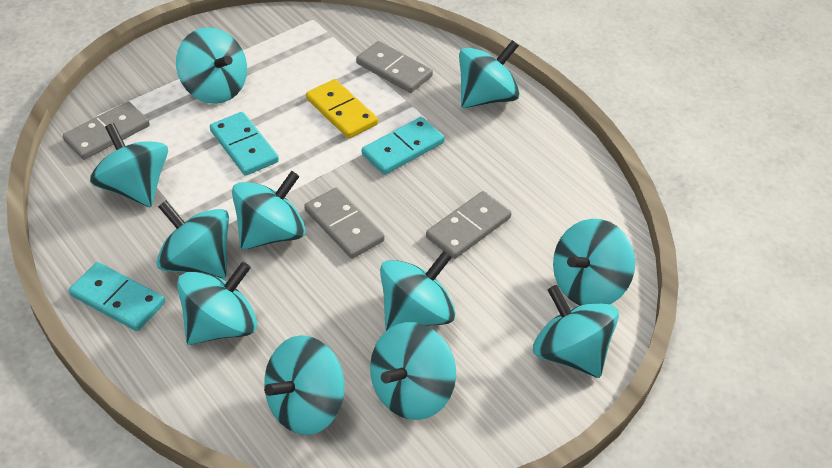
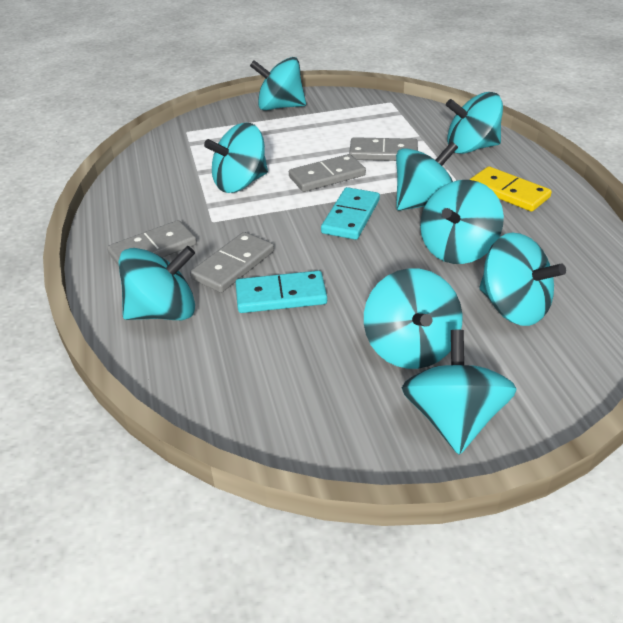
turquoise domino: [69,262,165,331] [210,112,279,176] [362,117,445,175] = 3 -> [236,271,327,313] [321,187,380,240] = 2
turquoise spinning top: [90,123,168,207] [156,201,229,278] [176,27,247,104] [177,262,257,345] [232,171,306,250] [264,335,345,435] [370,322,456,420] [380,251,456,331] [459,40,520,108] [533,285,619,378] [553,219,635,305] = 11 -> [118,246,195,320] [204,123,268,193] [250,57,306,110] [364,268,462,369] [396,142,458,211] [402,330,517,455] [420,180,504,264] [446,92,503,154] [479,233,566,326] = 9

